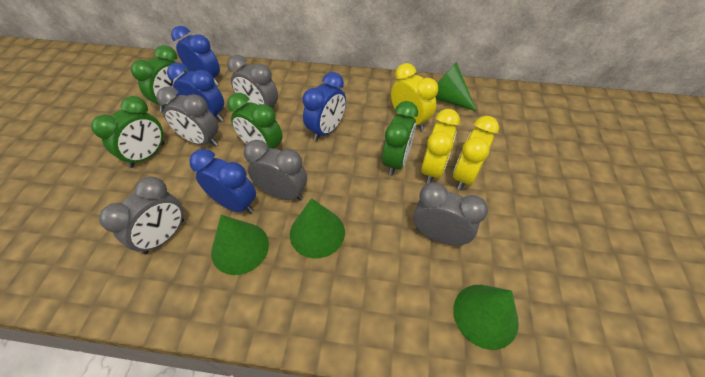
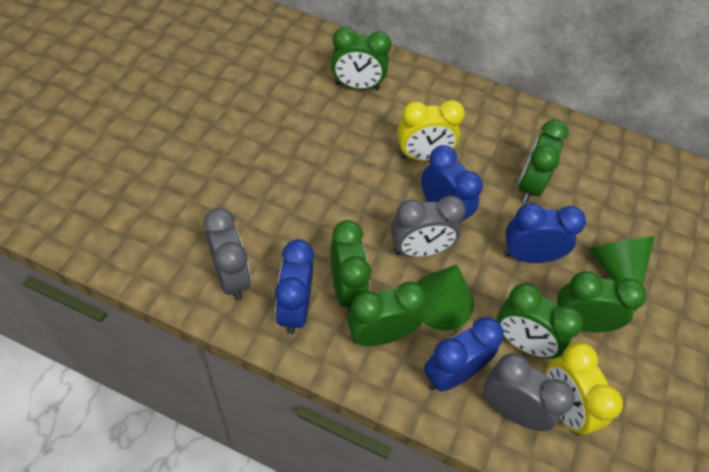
green clock: [91,96,164,168] [131,45,186,112] [227,93,283,149] [382,101,418,176] = 4 -> [331,27,391,90] [331,220,371,313] [347,282,427,346] [497,283,583,359] [518,120,568,203] [557,271,646,333] = 6
green cone: [211,215,269,275] [290,198,345,258] [436,62,477,111] [453,285,519,350] = 4 -> [416,265,474,330] [589,236,655,312] = 2
grey clock: [99,177,184,254] [156,86,218,147] [227,55,278,108] [244,140,307,201] [413,182,488,245] = 5 -> [204,208,251,300] [391,196,466,257] [484,353,575,431] = 3
yellow clock: [391,63,438,131] [421,109,460,184] [453,116,499,190] = 3 -> [397,100,465,161] [546,342,623,436] = 2

